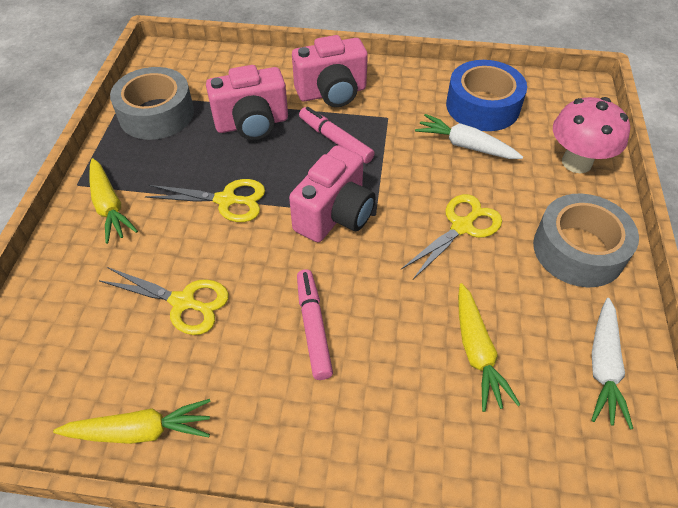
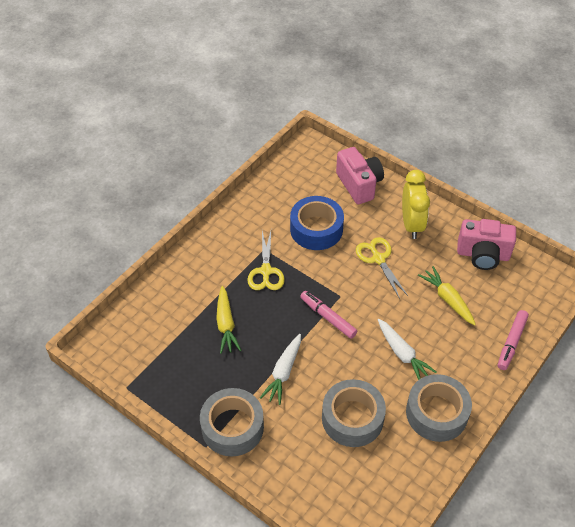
grey tape: [110,67,194,140] [533,194,639,287] = 2 -> [200,388,264,457] [322,379,386,447] [406,374,472,442] = 3
pink camera: [206,65,288,140] [289,145,376,242] [292,35,368,107] = 3 -> [336,147,384,204] [457,219,516,270] = 2
pink mushroom: [553,97,630,173] = 1 -> none = 0
yellow carrot: [53,399,211,444] [89,158,138,244] [458,283,521,412] = 3 -> [216,286,241,354] [418,266,476,325] = 2
yellow clock: none = 0 -> [402,170,430,239] = 1
yellow scissors: [99,267,229,335] [145,179,265,222] [401,194,502,279] = 3 -> [247,231,285,290] [356,237,409,299] = 2

